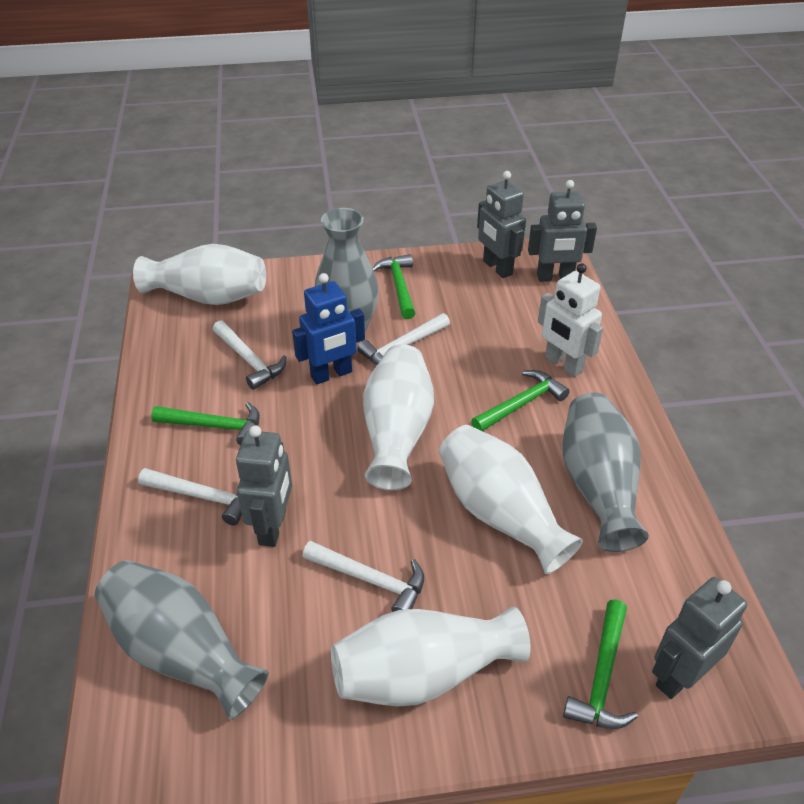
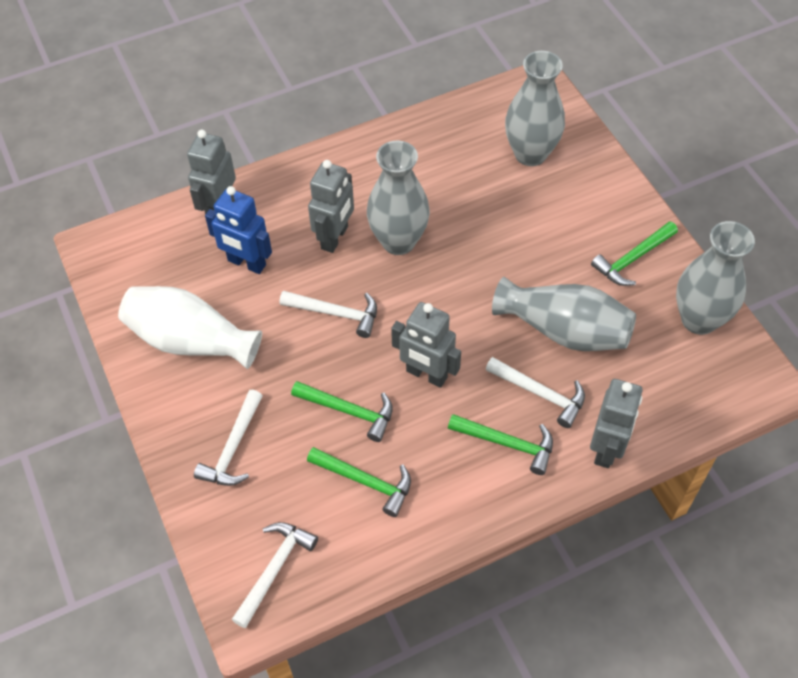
grey vase: [95,560,269,719] [315,208,379,332] [562,393,649,552] = 3 -> [367,141,430,255] [492,277,636,351] [505,51,565,166] [676,221,755,335] = 4
white robot: [538,263,603,377] = 1 -> none = 0
white vase: [133,244,266,305] [331,606,531,706] [363,344,434,490] [439,425,583,574] = 4 -> [118,286,262,369] = 1

